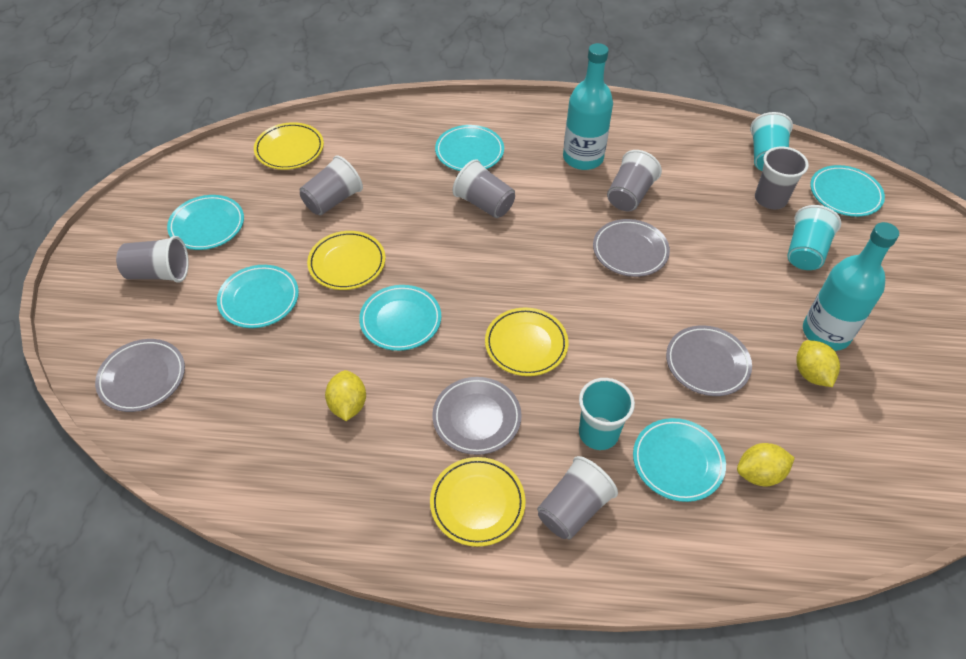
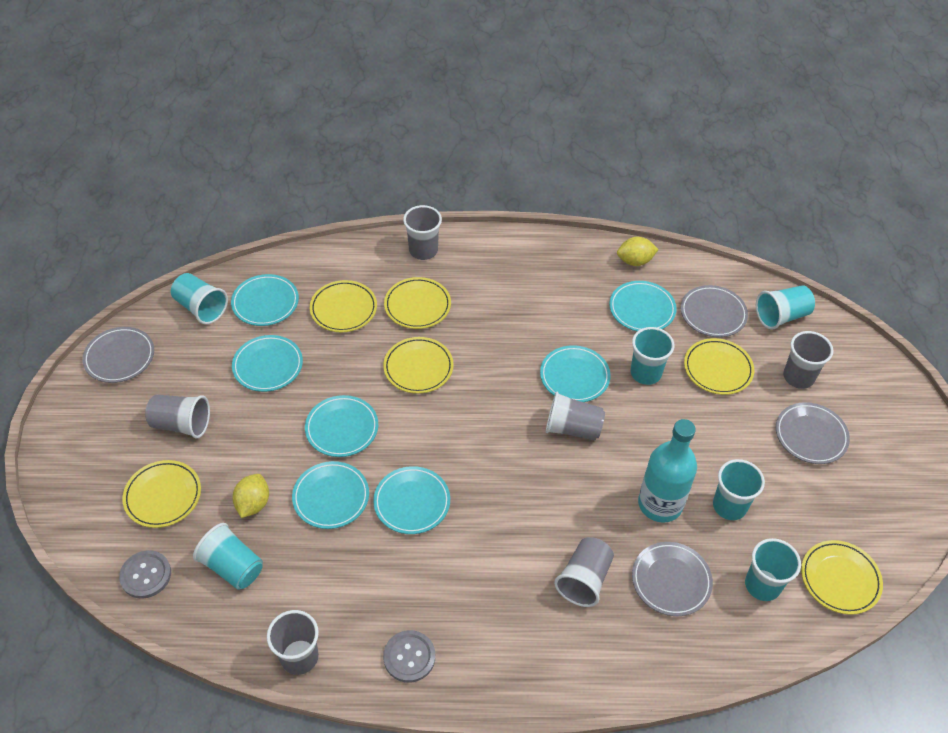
grey button: none = 0 -> [119,550,171,599] [383,630,435,683] = 2
turquoise bottle: [563,43,613,170] [803,222,899,351] = 2 -> [638,419,697,523] = 1
turquoise cup: [579,378,635,450] [750,112,793,171] [787,205,841,270] = 3 -> [171,273,228,324] [193,523,263,590] [630,327,674,385] [713,459,765,520] [745,538,801,601] [756,285,815,330] = 6
turquoise plate: [167,195,244,250] [217,265,299,328] [359,285,441,351] [435,125,504,171] [633,418,726,502] [810,165,885,217] = 6 -> [231,274,299,326] [232,335,303,392] [292,461,369,529] [305,395,378,457] [373,466,450,534] [540,345,611,402] [609,281,677,331] = 7
yellow lemon: [325,370,366,421] [737,443,795,486] [796,340,840,387] = 3 -> [232,474,269,518] [617,237,659,266] = 2
yellow plate: [254,122,324,170] [307,231,386,290] [430,457,526,547] [485,308,568,376] = 4 -> [122,460,201,528] [310,280,377,332] [383,337,454,394] [384,277,451,329] [684,338,754,395] [801,540,883,615] = 6

